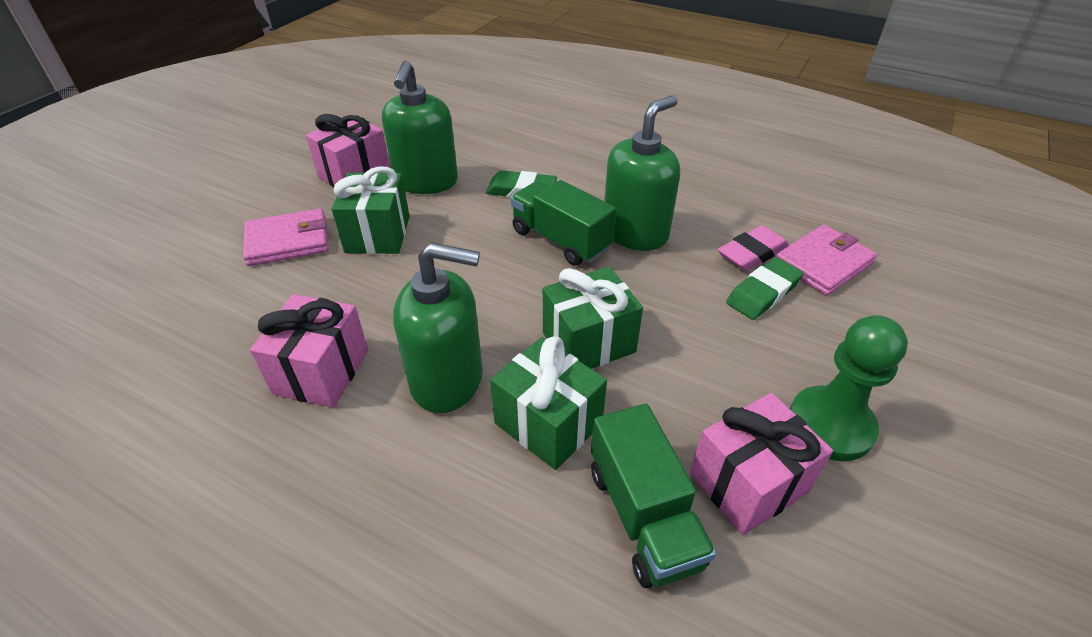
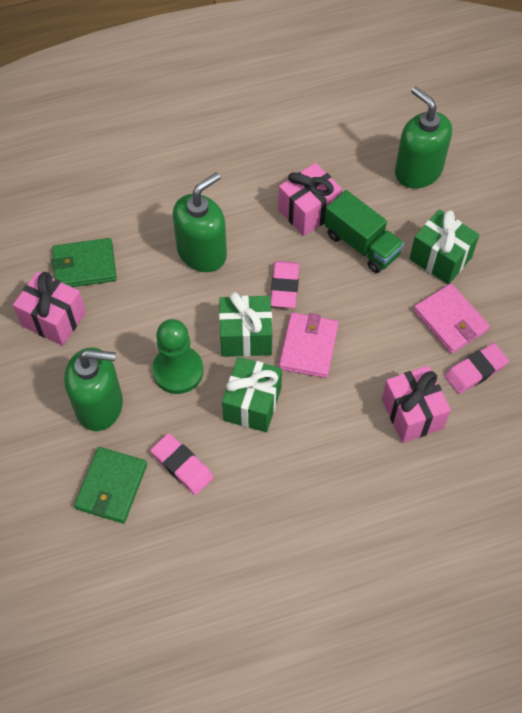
green eraser: [486,170,557,198] [726,257,804,320] = 2 -> none = 0
green truck: [511,180,616,266] [591,404,716,588] = 2 -> [324,190,404,273] = 1
green wallet: none = 0 -> [51,238,117,287] [74,447,147,523] = 2
pink eraser: [718,225,789,271] = 1 -> [151,433,214,495] [271,261,299,308] [444,343,509,394] = 3

